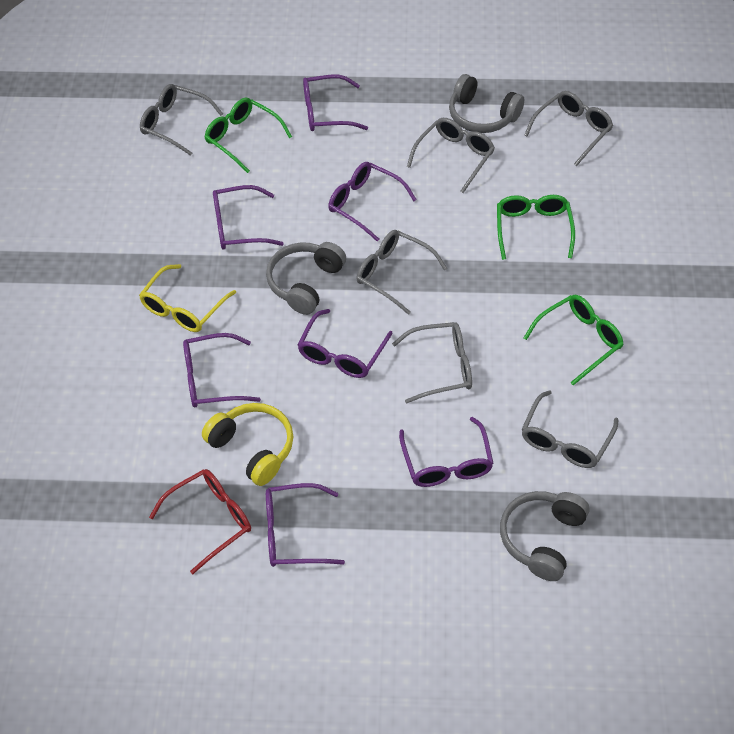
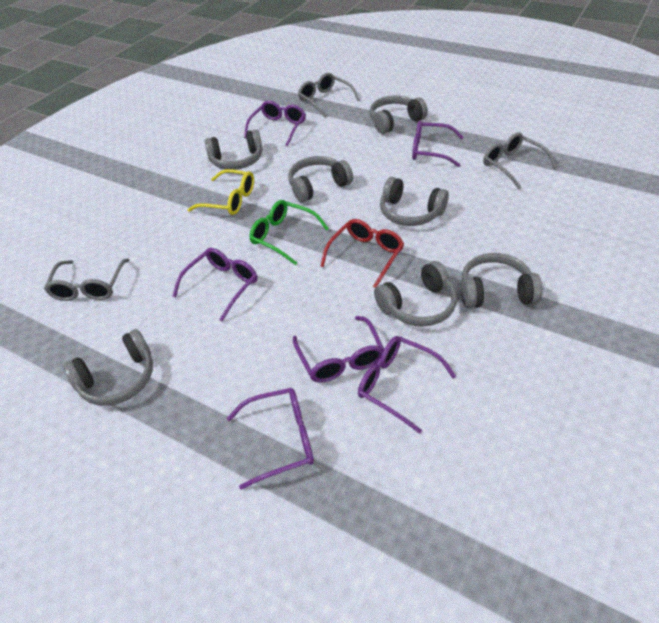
green glasses: [205,98,292,173] [497,195,575,260] [524,295,624,385] = 3 -> [249,200,329,265] = 1
grey glasses: [140,84,223,156] [356,230,448,315] [392,322,472,404] [407,118,495,193] [521,390,618,468] [524,91,613,166] = 6 -> [44,259,129,301] [298,73,360,117] [483,132,557,189] = 3
grey headphones: [266,242,346,315] [449,74,524,133] [500,491,589,581] = 3 -> [63,329,153,406] [205,129,262,170] [288,156,353,203] [369,96,428,134] [374,261,457,327] [380,177,449,226] [461,253,543,308] = 7
purple glasses: [183,333,261,408] [213,185,284,249] [266,483,345,567] [297,309,393,378] [303,75,368,131] [328,162,417,242] [399,417,494,487] = 7 -> [172,248,258,322] [227,388,314,490] [244,101,306,146] [293,316,384,383] [358,336,456,434] [412,121,464,167] = 6
yellow headphones: [202,403,293,486] = 1 -> none = 0

